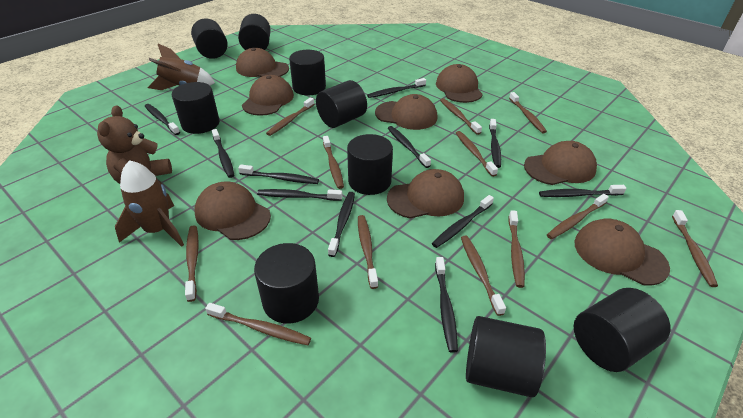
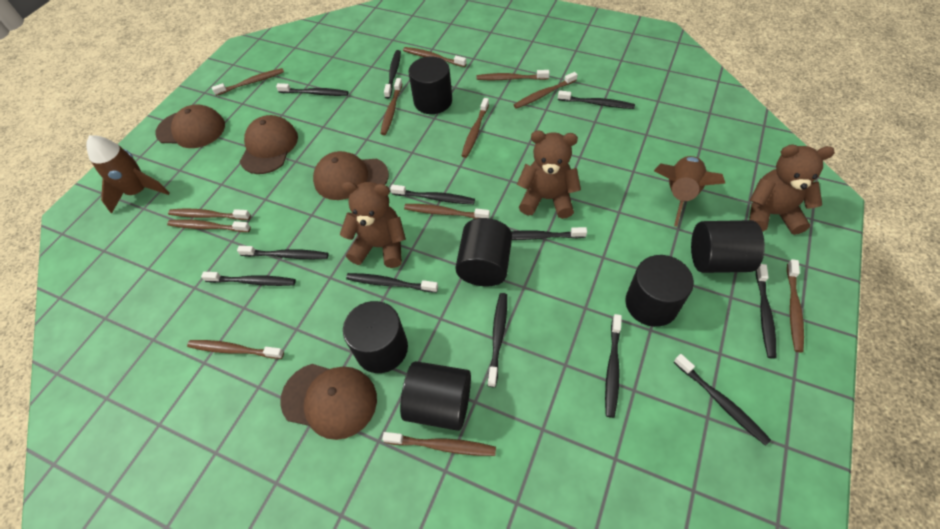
black cylinder: [172,82,219,134] [191,18,228,59] [238,14,271,50] [254,243,319,324] [289,50,326,95] [316,80,367,128] [347,134,393,195] [466,316,546,397] [574,288,670,372] = 9 -> [343,301,408,373] [400,361,471,431] [408,57,452,114] [455,218,512,286] [625,255,694,327] [691,220,765,273] = 6
black toothbrush: [145,104,180,135] [212,129,234,178] [238,164,319,184] [257,189,342,201] [328,192,355,257] [367,78,426,98] [388,126,431,168] [432,195,494,248] [435,257,458,353] [489,119,501,168] [539,185,626,197] = 11 -> [201,272,296,286] [237,246,329,259] [276,83,348,96] [346,273,438,293] [384,50,401,99] [390,185,475,204] [488,293,507,387] [511,227,587,240] [558,90,635,109] [605,314,622,418] [674,354,771,446] [756,264,776,359] = 12
brown cap: [195,181,271,240] [236,48,289,77] [242,75,294,116] [375,94,438,130] [387,169,464,218] [436,64,483,103] [524,141,597,185] [574,219,670,286] = 8 -> [155,104,225,148] [240,115,298,174] [280,364,377,440] [313,151,389,200] = 4
brown teddy bear: [97,105,172,184] = 1 -> [340,181,406,268] [517,131,581,219] [749,145,835,235] = 3

